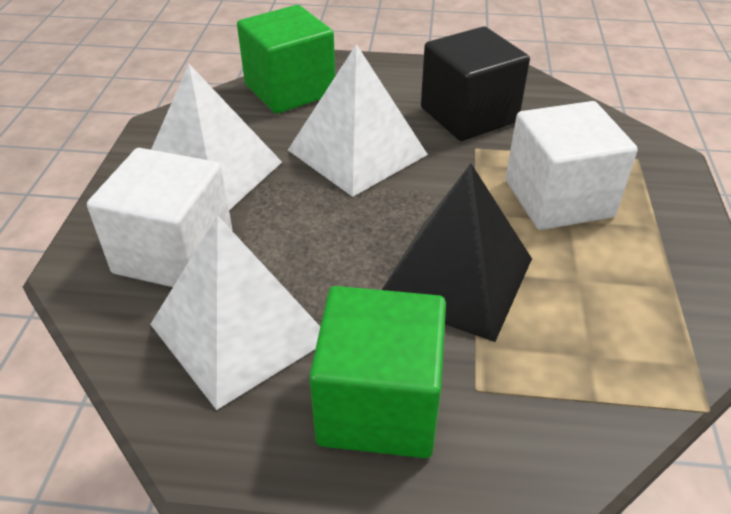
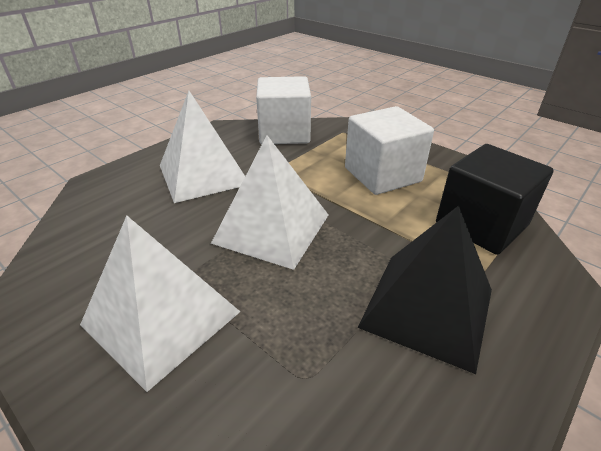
green cube: [237,5,335,114] [309,286,446,458] = 2 -> none = 0

